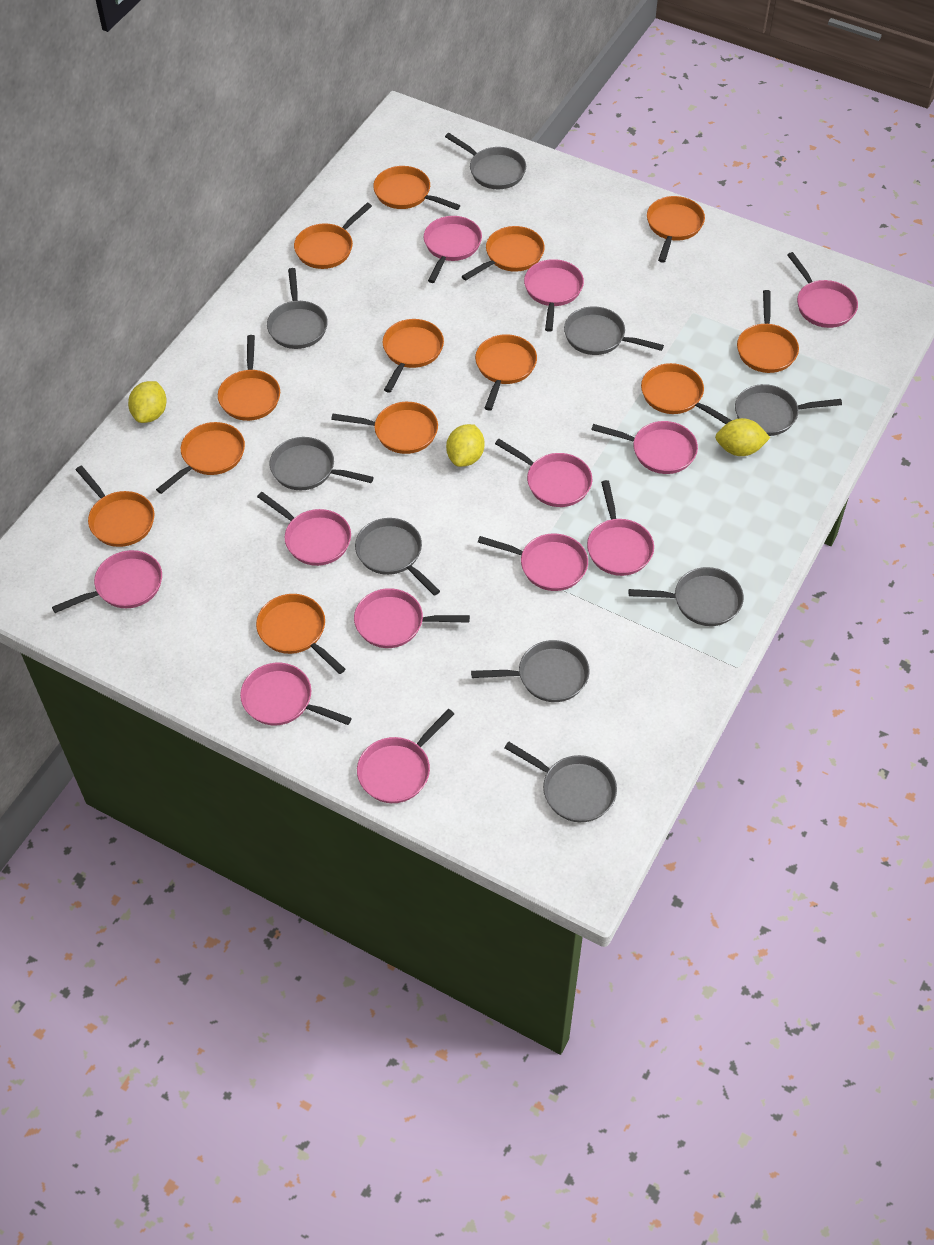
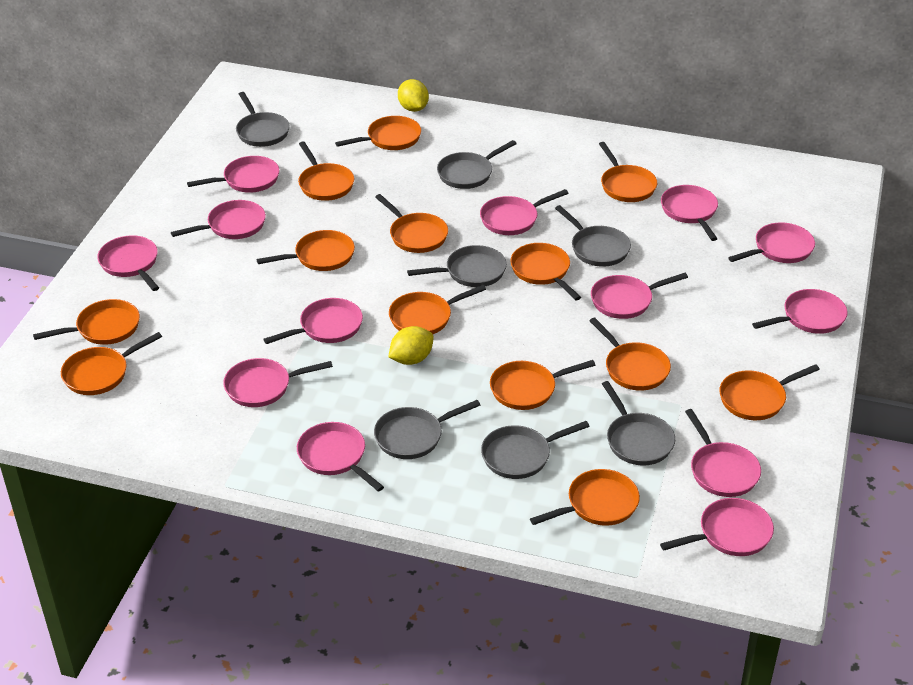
grey pan: [267,268,328,349] [270,437,374,490] [355,518,440,596] [445,133,526,189] [471,640,590,702] [504,741,617,822] [564,306,664,355] [629,567,744,626] [735,384,842,436] = 9 -> [236,92,290,147] [374,400,480,459] [407,245,507,287] [437,140,517,189] [481,421,590,479] [555,205,631,267] [602,381,675,466] = 7
pink pan: [52,550,162,613] [240,663,352,725] [257,492,351,566] [354,588,470,648] [357,709,454,803] [424,216,482,283] [478,533,588,591] [495,439,592,507] [524,259,584,332] [587,480,654,576] [591,421,698,474] [787,252,858,328] = 12 -> [97,235,159,291] [171,200,266,239] [187,156,280,193] [223,358,333,407] [263,298,363,344] [297,422,384,492] [480,189,568,235] [591,273,688,319] [660,498,774,556] [661,185,718,241] [685,409,761,497] [728,222,815,263] [752,289,847,334] = 13
yellow lemon: [128,381,167,423] [446,424,484,467] [715,418,770,456] = 3 -> [388,326,433,365] [398,79,429,112] = 2

